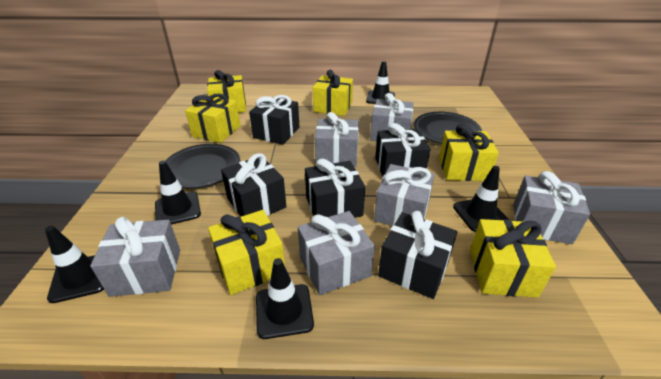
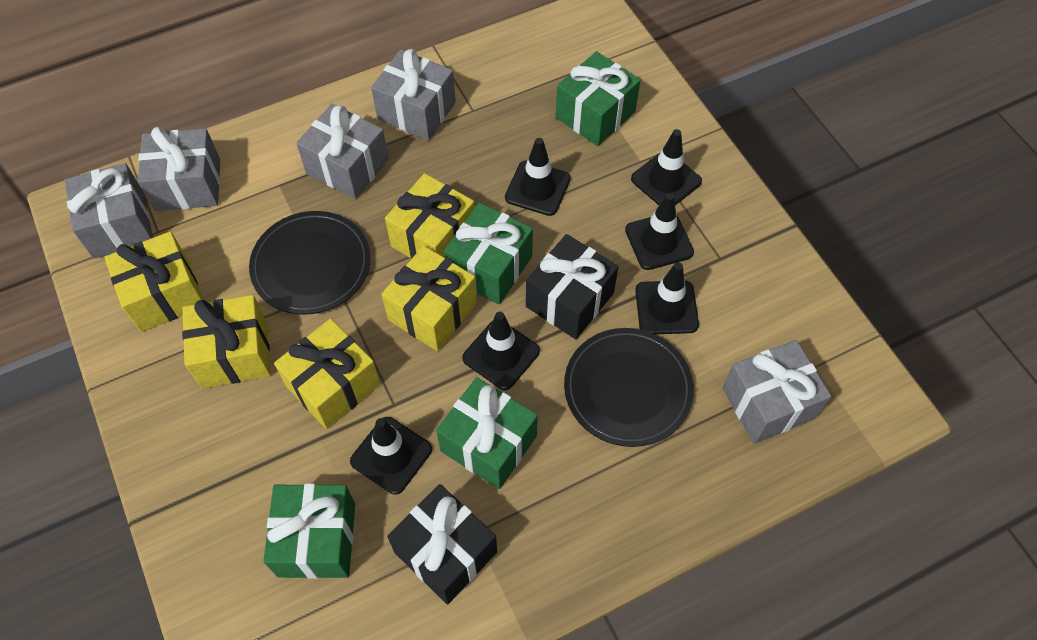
black gift: [221,153,286,217] [249,95,300,145] [305,158,365,218] [375,123,431,177] [378,211,457,299] = 5 -> [387,484,497,604] [526,234,619,339] = 2
black traffic cone: [45,226,104,303] [155,161,201,225] [256,258,314,339] [366,61,395,104] [453,166,509,232] = 5 -> [350,417,432,495] [462,312,540,390] [505,138,571,216] [625,193,694,270] [631,129,702,205] [635,262,699,334] = 6
green gift: none = 0 -> [263,483,355,579] [436,377,538,489] [444,203,533,305] [556,51,640,146] = 4
grey gift: [90,217,180,297] [298,211,375,295] [315,112,359,167] [370,93,414,141] [374,164,435,226] [513,171,590,244] = 6 -> [64,163,153,259] [137,127,220,211] [296,104,389,199] [371,49,456,141] [722,340,831,444] = 5
yellow gift: [185,93,241,143] [207,70,246,113] [208,210,285,295] [313,70,353,116] [439,124,499,181] [470,219,556,298] = 6 -> [104,231,203,332] [182,295,271,388] [274,318,380,429] [381,246,477,351] [385,173,475,259] = 5

